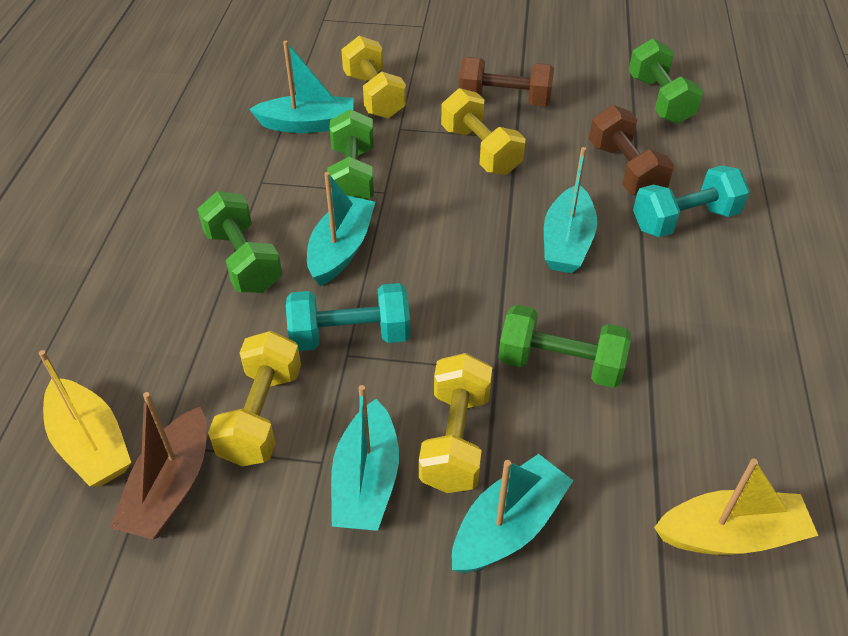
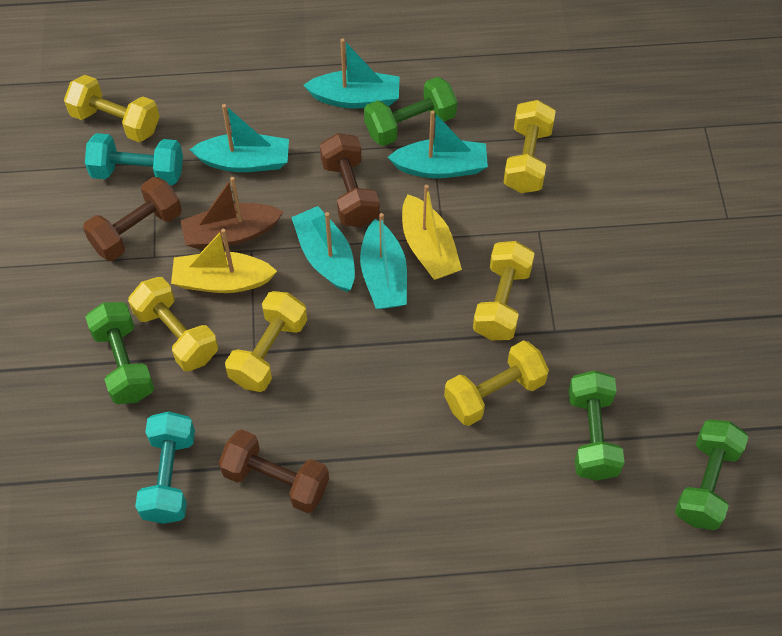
brown dumbbell: [459,57,554,107] [589,105,674,196] = 2 -> [83,177,182,261] [219,429,329,513] [320,133,380,227] = 3
yellow dumbbell: [208,331,301,467] [341,36,406,119] [419,353,492,493] [441,88,526,175] = 4 -> [64,75,160,142] [128,277,218,371] [225,291,307,392] [444,340,549,426] [473,241,535,341] [503,100,556,193] = 6

